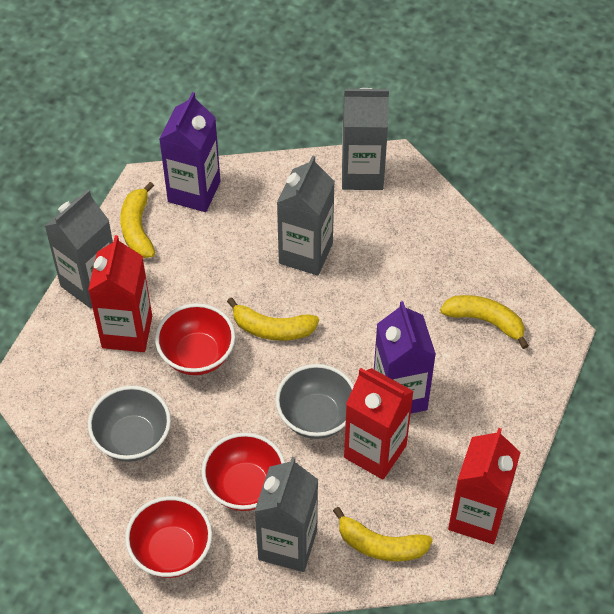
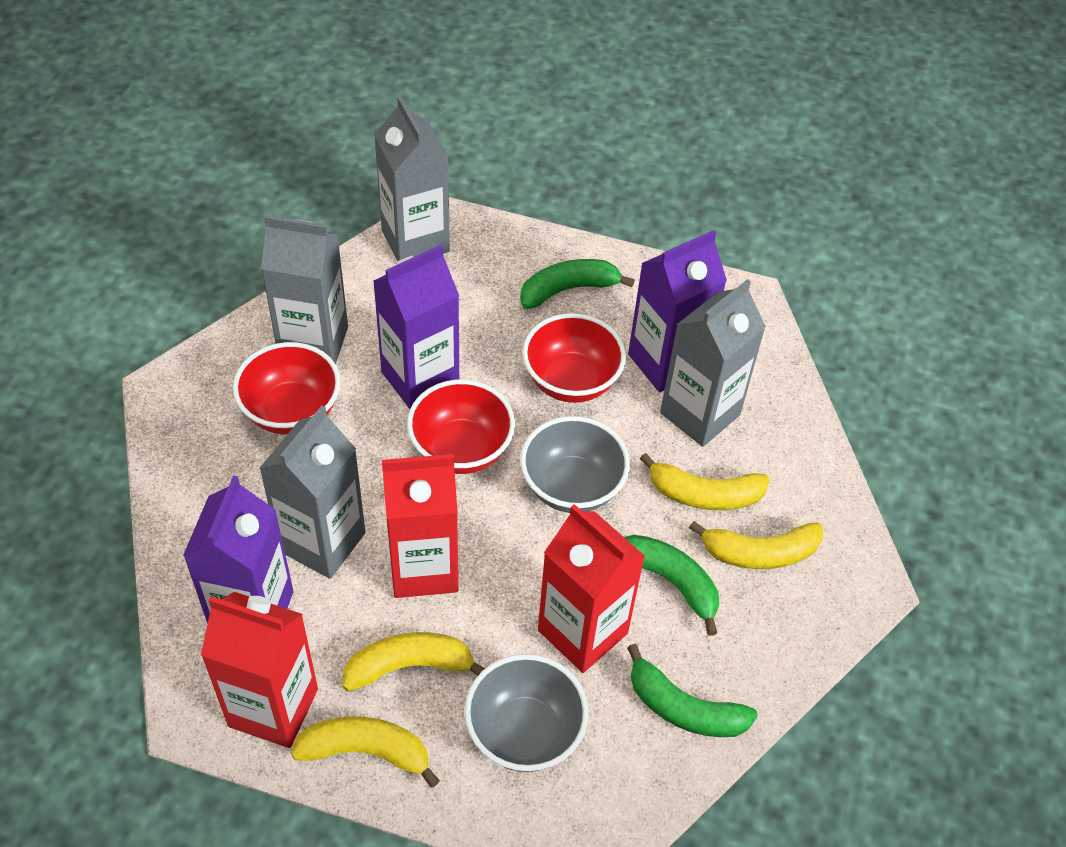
green banana: none = 0 -> [520,259,635,309] [624,535,719,636] [627,644,758,737] = 3
purple carton: [159,92,221,212] [374,301,436,413] = 2 -> [183,476,293,624] [373,245,459,409] [628,230,727,392] = 3

